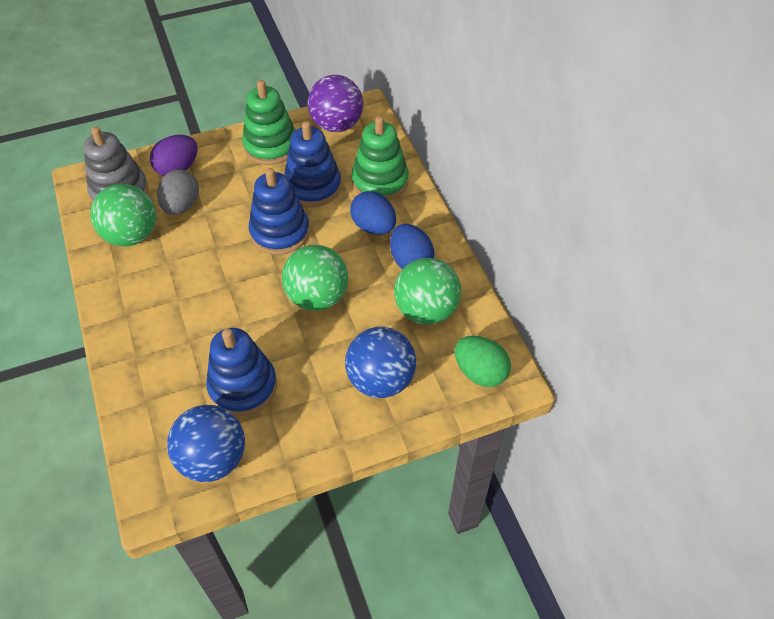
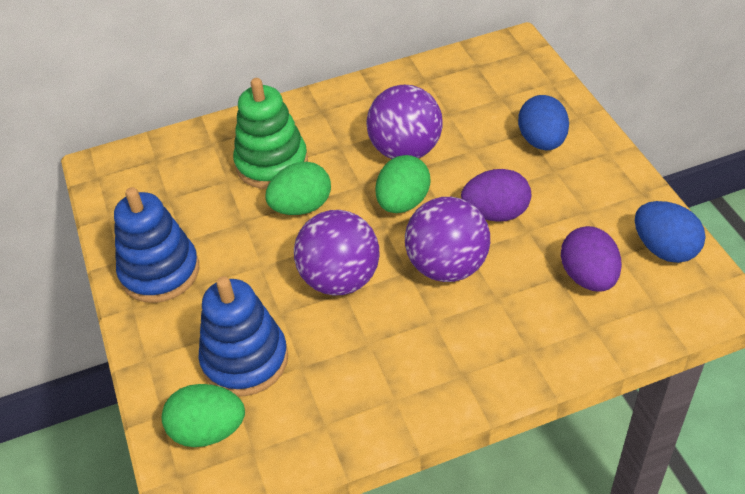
blue ball: [167,405,245,482] [345,327,416,398] = 2 -> none = 0
blue stacking toy: [206,328,277,416] [249,168,310,255] [284,121,341,207] = 3 -> [114,187,199,303] [198,276,288,396] = 2
green ball: [90,184,156,247] [282,245,348,311] [394,258,461,325] = 3 -> none = 0
green egg: [455,336,511,387] = 1 -> [162,384,245,447] [265,162,331,215] [375,155,430,213] = 3
green stacking toy: [242,80,296,165] [351,116,409,201] = 2 -> [233,78,308,189] = 1
grey egg: [157,169,199,215] = 1 -> none = 0
grey stacking toy: [83,127,149,203] = 1 -> none = 0
purple ball: [308,75,363,132] = 1 -> [294,210,379,295] [366,85,443,159] [405,197,490,282] = 3
purple egg: [150,135,198,176] = 1 -> [461,169,531,222] [561,226,622,291] = 2

